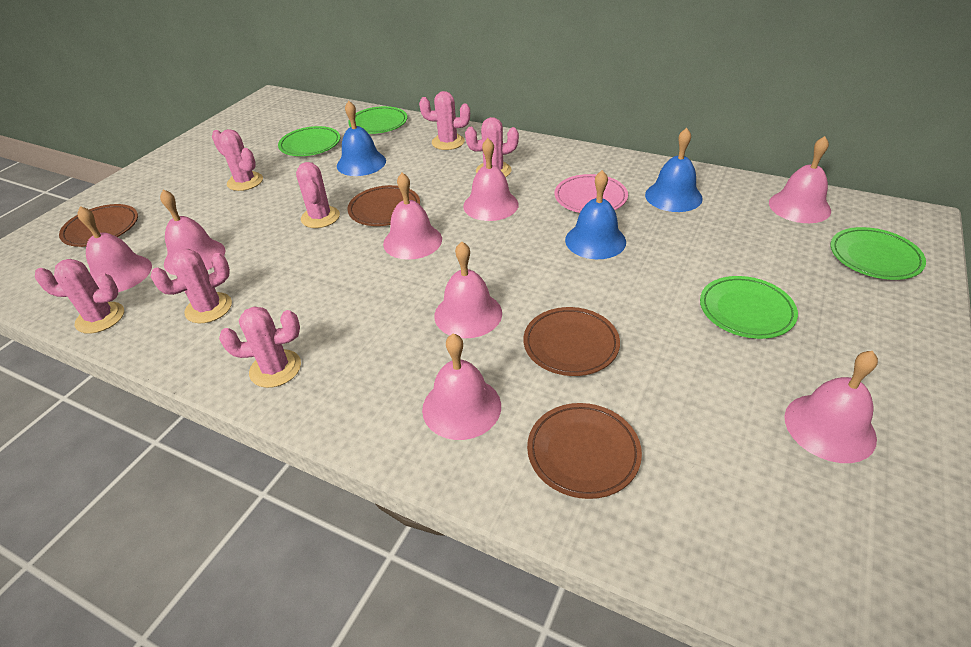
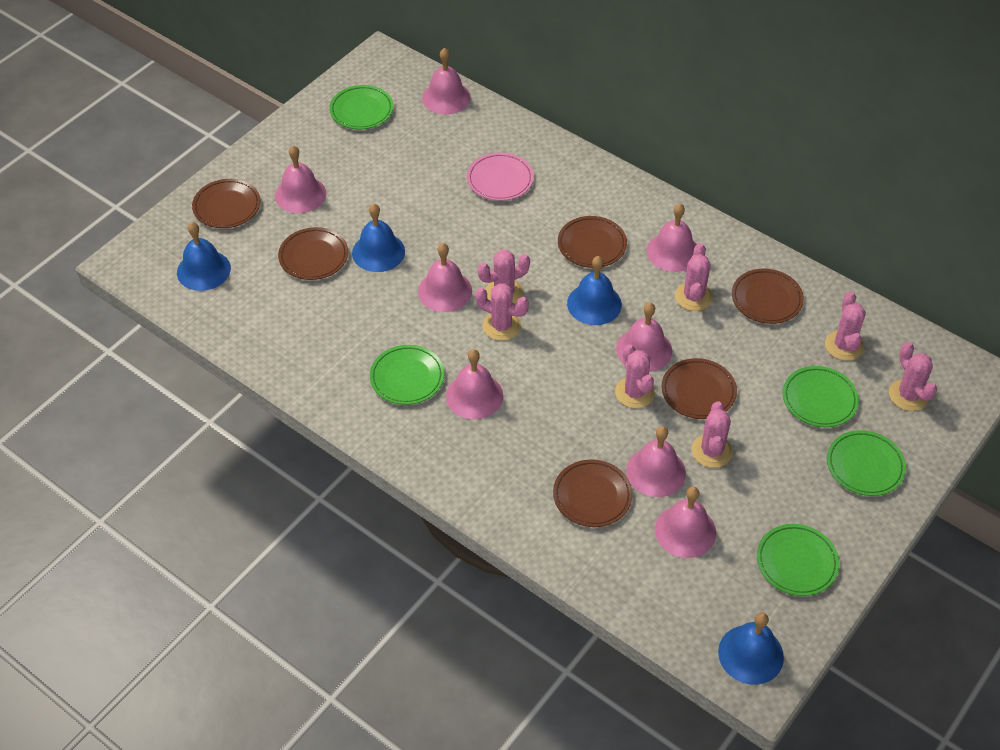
blue bell: [337,100,386,176] [565,170,626,259] [645,128,703,212] = 3 -> [177,222,231,291] [352,204,405,272] [567,256,622,325] [718,612,784,685] = 4
brown plate: [59,204,138,247] [347,185,420,226] [523,307,620,376] [527,403,642,499] = 4 -> [192,179,261,228] [278,227,348,280] [553,460,633,527] [558,216,627,268] [662,358,737,419] [732,269,804,324] = 6
green plate: [278,126,340,156] [348,106,407,134] [700,276,798,339] [831,227,926,280] = 4 -> [329,85,394,129] [370,345,444,405] [757,524,839,596] [783,366,859,427] [827,430,906,496] = 5

